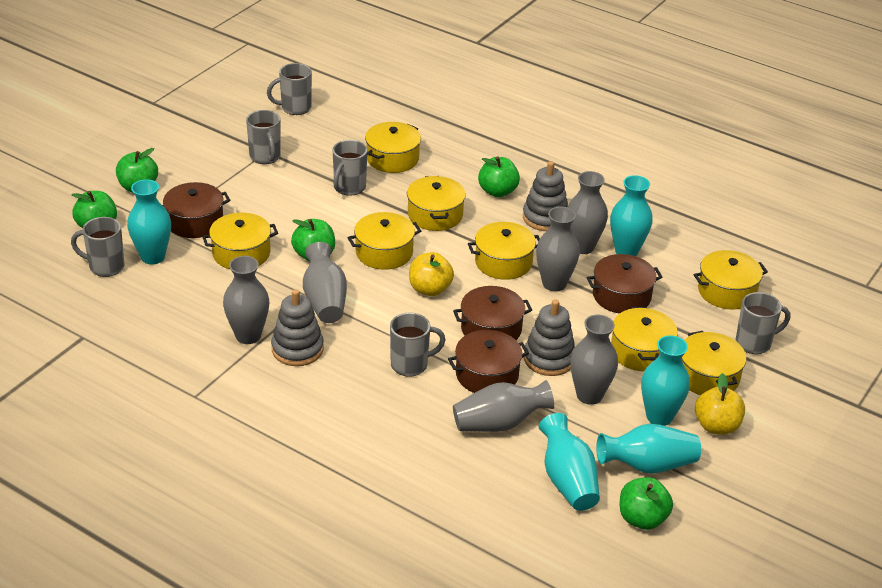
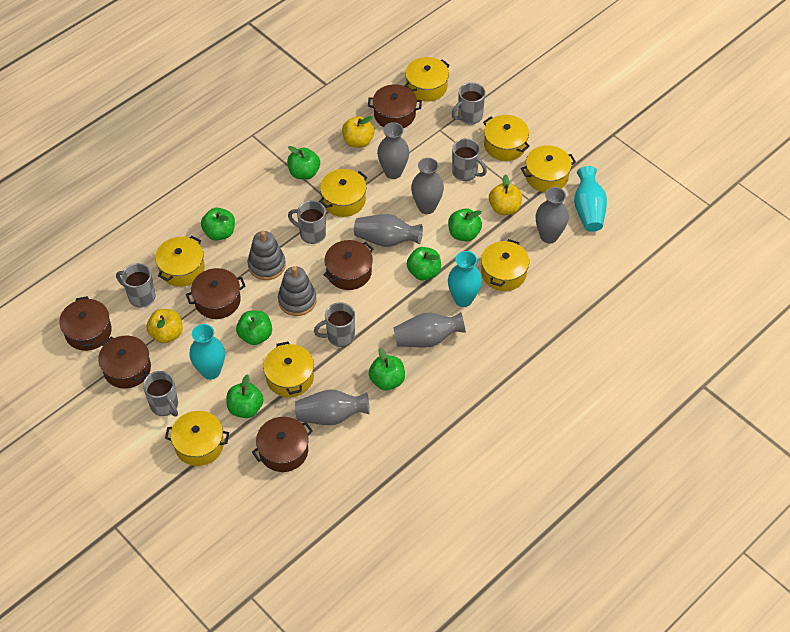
brown pot: [162,182,230,238] [448,330,529,393] [453,286,532,340] [587,254,663,314] = 4 -> [59,296,112,351] [98,336,151,389] [186,268,246,319] [252,417,313,472] [323,240,373,290] [368,84,422,128] = 6
green apple: [72,191,117,228] [116,148,158,192] [291,219,335,261] [478,157,520,197] [620,477,673,530] = 5 -> [201,208,235,241] [226,375,263,418] [236,311,272,345] [287,146,320,180] [369,348,405,390] [407,247,441,280] [448,208,482,241] = 7
grey stacking toy: [271,289,324,366] [523,161,568,231] [524,299,575,376] = 3 -> [248,231,286,280] [278,266,317,316] = 2
turquoise vase: [127,179,171,265] [539,413,600,511] [596,424,701,474] [610,175,653,256] [641,335,690,426] = 5 -> [190,324,225,380] [448,251,482,307] [574,166,607,232] = 3
yellow apple: [409,252,454,296] [695,373,745,435] = 2 -> [147,309,183,343] [342,116,374,148] [489,174,522,215] = 3

